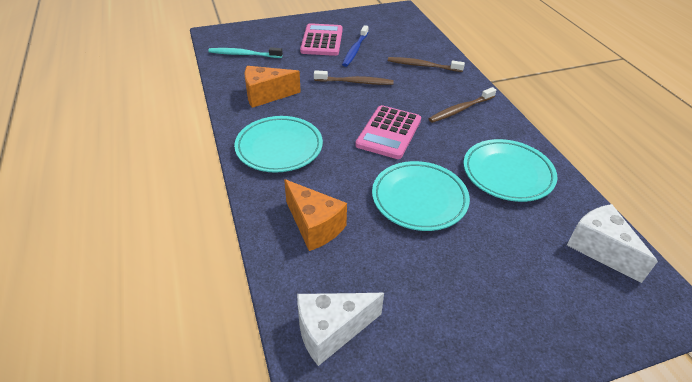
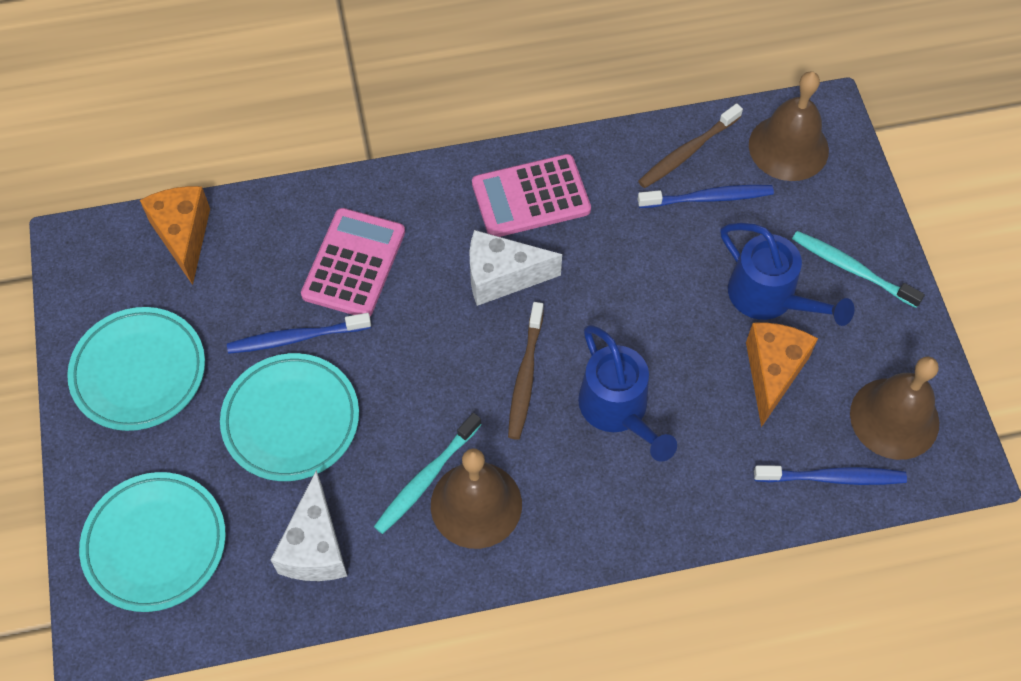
blue toothbrush: [342,25,369,67] = 1 -> [227,313,371,354] [638,185,774,208] [754,465,907,485] = 3
blue watering can: none = 0 -> [578,325,677,462] [720,223,855,326] = 2
brown bell: none = 0 -> [431,448,522,549] [749,71,829,181] [850,357,939,460] = 3
brown toothbrush: [314,70,394,85] [388,57,465,72] [429,87,496,123] = 3 -> [508,302,544,440] [638,103,743,188] = 2
turquoise toothbrush: [208,47,283,58] = 1 -> [374,413,482,534] [792,231,925,308] = 2

